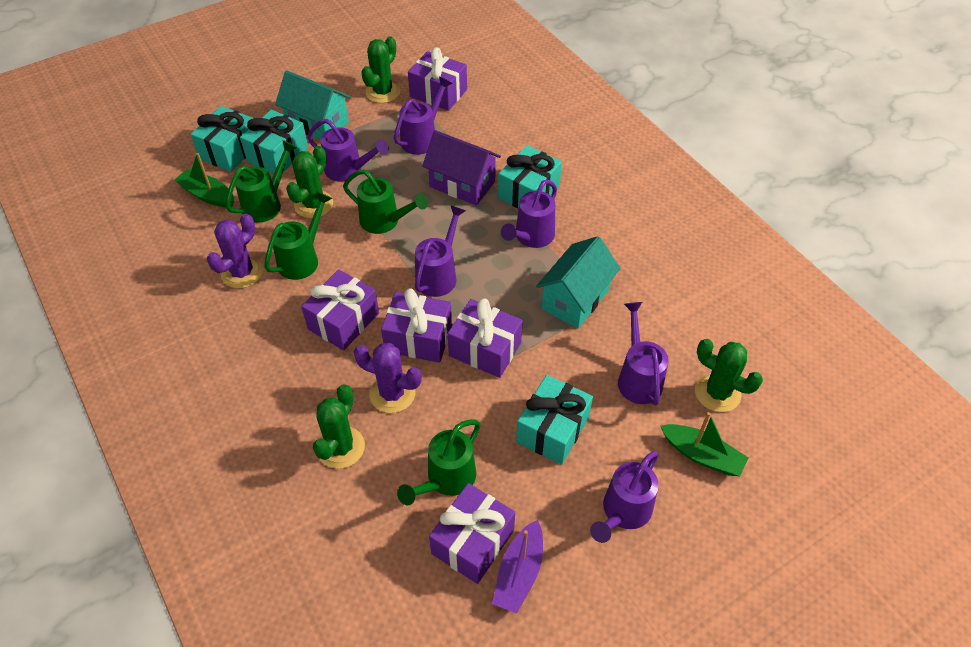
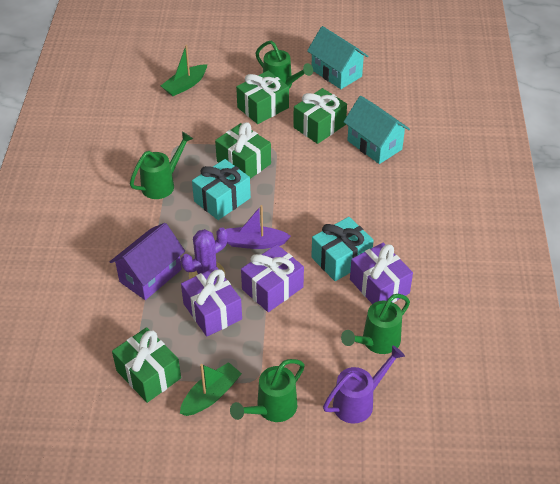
green cactus: [286,146,333,218] [313,384,365,469] [361,36,400,103] [695,339,763,412] = 4 -> none = 0
green gift: none = 0 -> [112,327,181,403] [215,122,271,179] [236,71,289,124] [293,88,347,144] = 4
purple cactus: [207,214,263,288] [354,343,422,413] = 2 -> [181,228,228,279] = 1
purple gift: [301,270,379,350] [381,288,452,363] [408,47,467,111] [429,483,515,584] [448,298,523,378] = 5 -> [181,267,242,337] [241,244,304,312] [350,242,413,304] = 3
purple watering can: [307,119,389,182] [394,77,452,155] [415,205,466,297] [501,179,557,248] [590,451,659,543] [618,302,669,406] = 6 -> [323,345,405,423] = 1
turquoise gift: [190,106,253,172] [240,110,308,174] [498,145,562,208] [516,375,593,465] = 4 -> [192,159,251,220] [311,217,374,281] = 2

